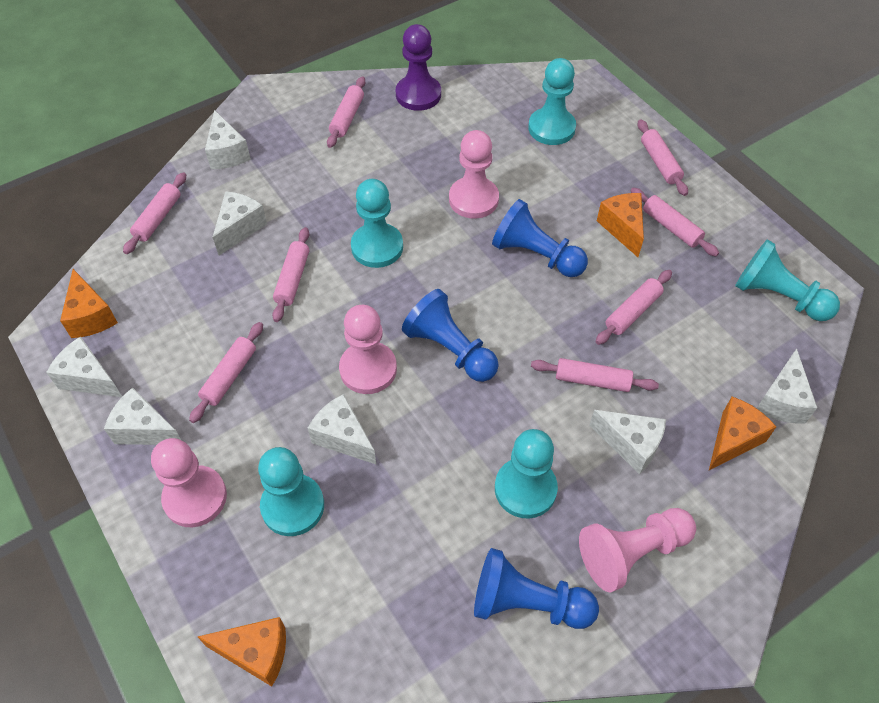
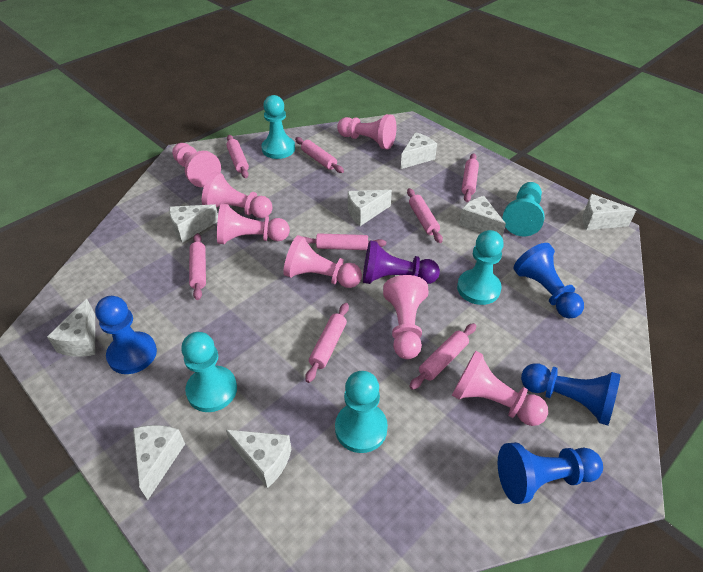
blue pawn: [402,289,499,382] [474,548,599,629] [492,199,588,277] = 3 -> [95,296,157,374] [498,442,603,504] [514,243,584,318] [521,363,621,426] = 4
orange cheese: [60,269,118,338] [198,617,286,686] [597,193,644,257] [709,397,776,470] = 4 -> none = 0
pink pawn: [151,438,227,527] [339,305,397,394] [449,130,499,219] [579,508,696,592] = 4 -> [172,143,221,187] [202,172,273,218] [217,203,290,244] [283,235,362,288] [337,114,396,149] [383,275,429,359] [452,351,548,426] = 7
white cheese: [46,336,122,397] [104,387,181,445] [205,110,251,169] [212,191,267,255] [308,394,376,464] [589,410,666,474] [757,348,817,423] = 7 -> [47,299,95,357] [133,425,185,500] [169,204,218,243] [226,430,291,488] [348,190,392,226] [401,132,437,169] [459,196,506,237] [583,194,636,230] = 8

